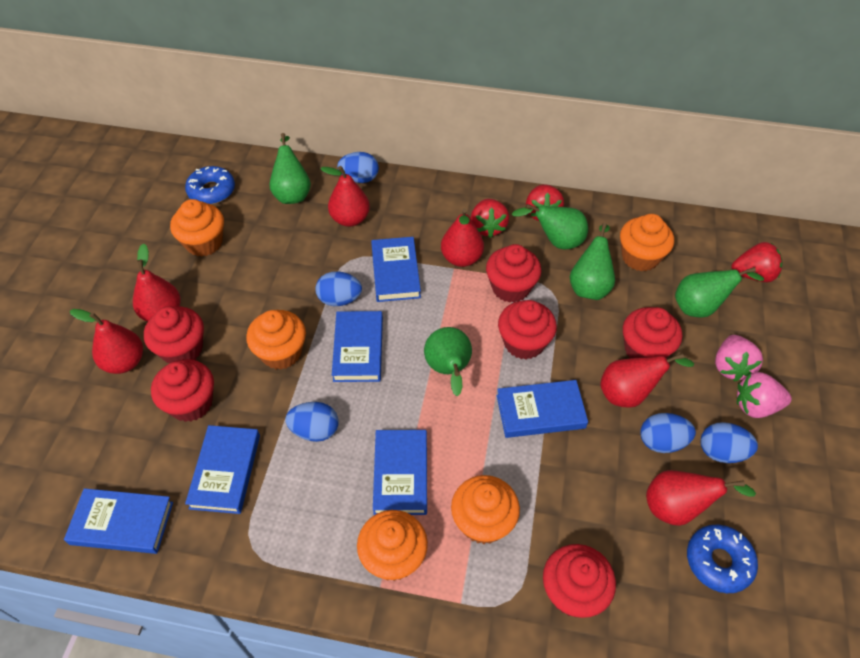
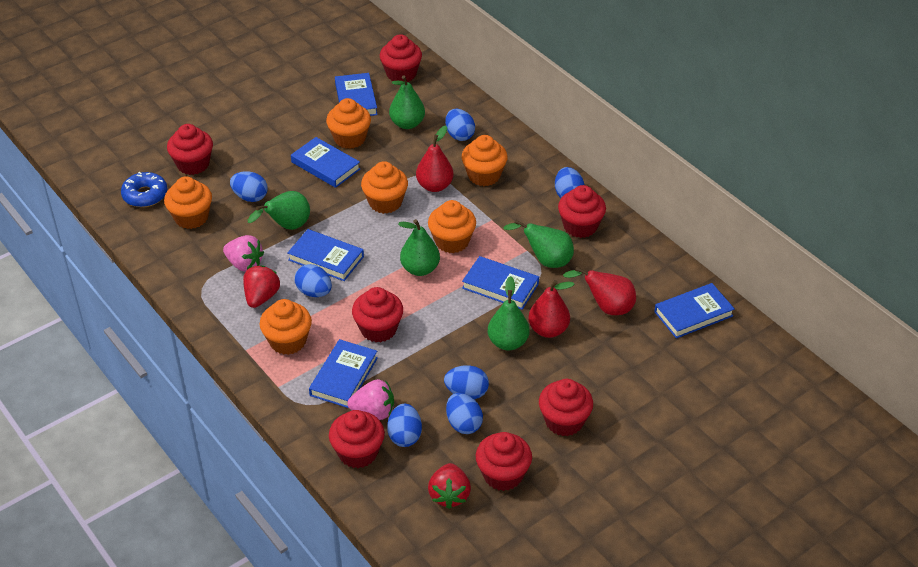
blue donut: [185,166,235,204] [687,525,758,593] = 2 -> [121,172,168,207] = 1
blue egg: [285,402,338,442] [315,271,362,306] [337,152,379,183] [640,413,696,453] [701,422,758,463] = 5 -> [230,171,268,202] [295,264,332,297] [387,404,422,447] [444,365,489,399] [445,109,475,141] [446,393,483,434] [555,167,585,198] = 7
orange cupcake: [170,199,224,257] [246,310,306,370] [357,510,428,581] [451,475,520,544] [620,214,674,271] = 5 -> [164,176,212,229] [259,299,312,355] [326,98,371,149] [361,161,408,214] [428,200,476,253] [462,135,508,186] = 6
red cupcake: [144,307,204,363] [151,359,214,422] [486,244,541,303] [498,300,557,360] [543,544,616,618] [623,307,682,359] = 6 -> [167,124,213,175] [329,410,385,468] [352,287,403,342] [380,34,422,82] [476,432,532,491] [539,379,593,436] [558,185,606,238] = 7
red pear: [70,309,143,374] [133,243,181,322] [320,166,370,227] [441,208,484,267] [600,353,694,408] [646,470,756,526] = 6 -> [416,126,453,192] [528,280,574,338] [563,267,636,315] = 3
red strawberry: [471,199,509,238] [526,184,564,221] [731,242,783,282] = 3 -> [243,265,280,308] [428,463,471,509] = 2

